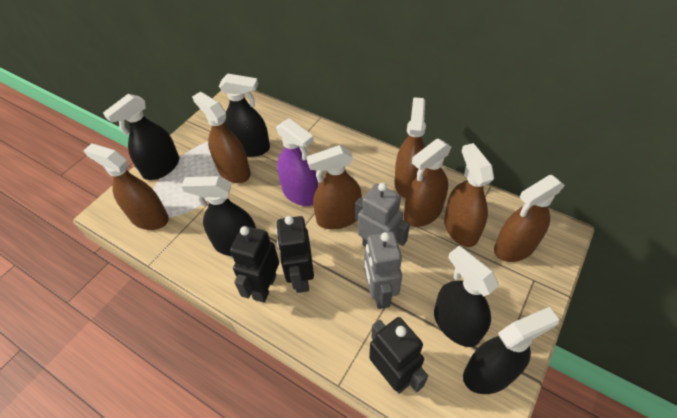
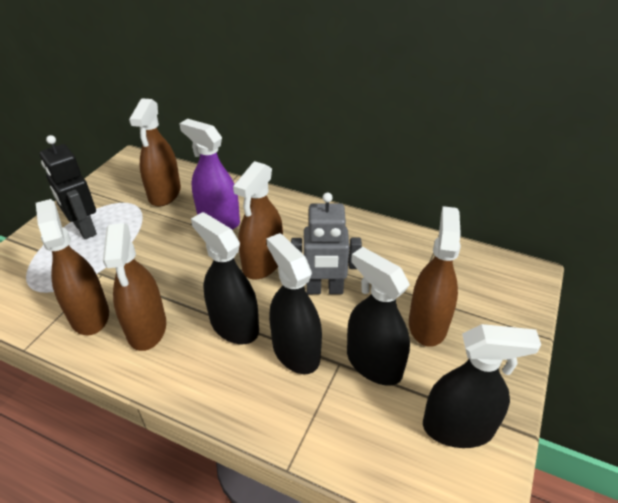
black robot: [230,226,279,303] [276,216,314,293] [369,317,428,394] = 3 -> [40,135,97,239] = 1
black spray bottle: [103,94,179,180] [181,176,256,256] [219,74,270,157] [434,246,499,347] [463,307,559,394] = 5 -> [191,212,259,344] [267,233,322,374] [347,247,410,385] [423,324,541,448] = 4
brown spray bottle: [84,143,169,230] [192,92,251,183] [307,145,362,229] [395,97,426,198] [404,139,452,227] [444,143,494,247] [494,175,565,262] = 7 -> [36,199,109,335] [103,223,166,351] [129,98,181,207] [233,161,283,279] [409,206,461,347] = 5
grey robot: [355,183,410,247] [364,232,402,309] = 2 -> [291,192,362,294] = 1

